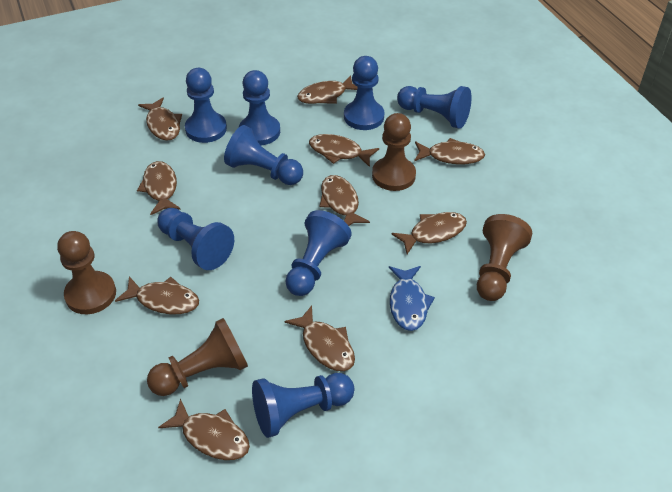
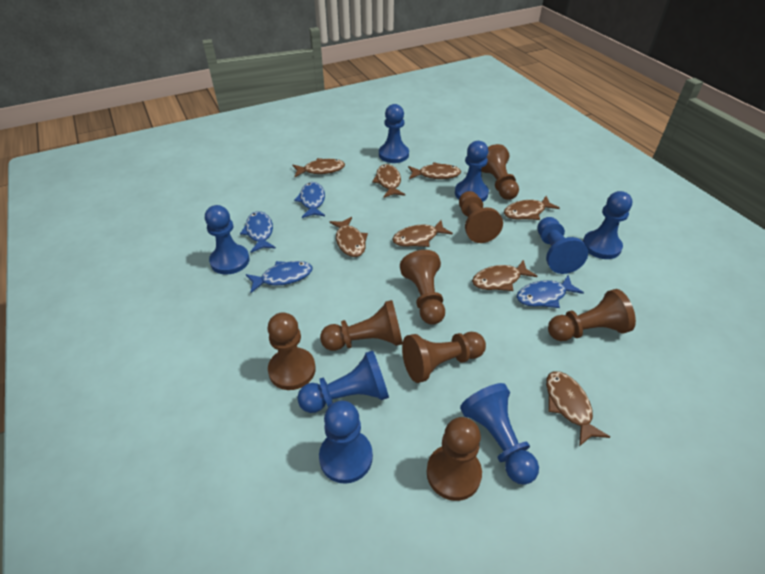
blue fish: [389,266,435,331] = 1 -> [240,211,276,253] [246,261,312,293] [294,182,325,218] [516,275,584,308] = 4
brown fish: [115,276,199,314] [137,161,181,215] [138,97,182,141] [158,398,250,460] [284,305,355,371] [297,75,358,104] [309,134,379,167] [319,175,370,226] [391,212,467,254] [414,138,485,164] = 10 -> [293,158,345,177] [329,217,368,257] [372,164,405,198] [392,220,453,247] [408,162,461,179] [472,260,537,291] [504,196,560,220] [546,371,610,446] = 8
brown pawn: [57,231,116,314] [147,318,248,396] [372,113,416,191] [477,214,532,301] = 4 -> [267,312,316,390] [320,300,403,351] [400,250,445,324] [402,332,486,383] [427,417,482,501] [459,191,503,243] [481,144,519,200] [548,289,636,341] = 8

